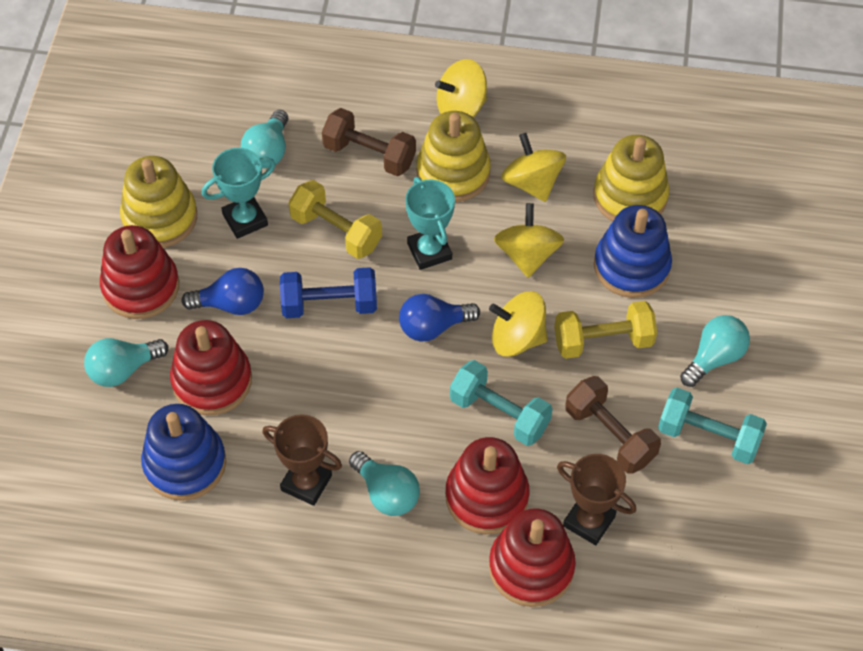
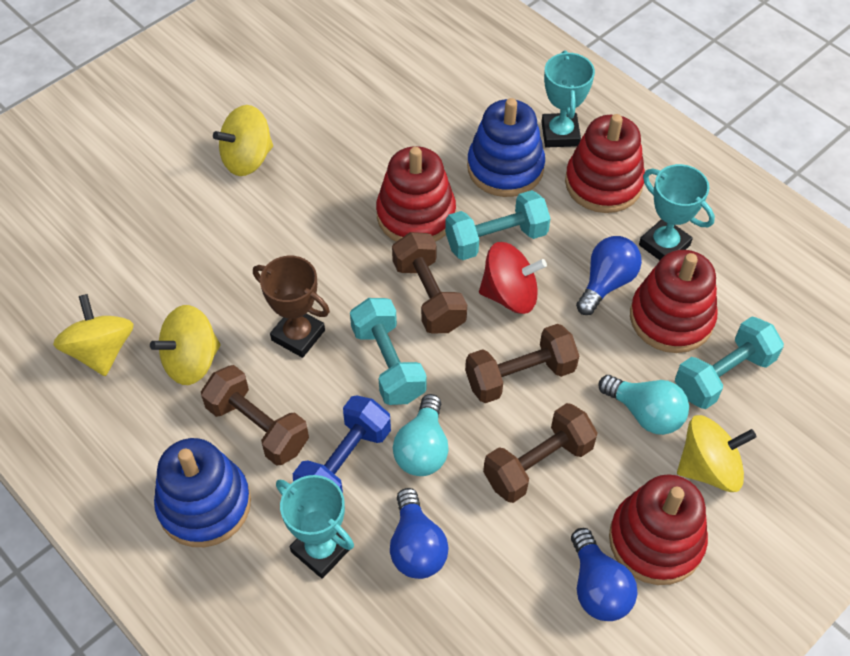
blue light bulb: [182,268,264,315] [399,294,480,342] = 2 -> [390,488,449,579] [571,528,638,621] [576,236,642,315] = 3
brown dumbbell: [322,108,416,176] [565,376,661,474] = 2 -> [201,365,309,466] [392,232,467,333] [465,324,579,403] [483,403,598,503] = 4
brown trophy: [262,414,342,506] [557,454,636,545] = 2 -> [253,256,330,358] = 1
red spinning top: none = 0 -> [479,242,547,314] = 1
turquoise dumbbell: [450,360,553,446] [658,388,767,464] = 2 -> [350,298,427,405] [445,190,551,260] [675,317,784,409] = 3
turquoise light bulb: [84,338,168,387] [241,110,288,169] [349,451,420,516] [680,315,750,387] = 4 -> [393,394,449,476] [598,375,689,435] = 2
turquoise trophy: [202,148,276,239] [405,177,455,270] = 2 -> [276,475,354,579] [542,50,595,148] [639,164,715,260] = 3
yellow dumbbell: [289,180,382,259] [554,301,657,359] = 2 -> none = 0
yellow stacking toy: [120,156,197,248] [416,111,491,202] [593,135,669,221] = 3 -> none = 0

